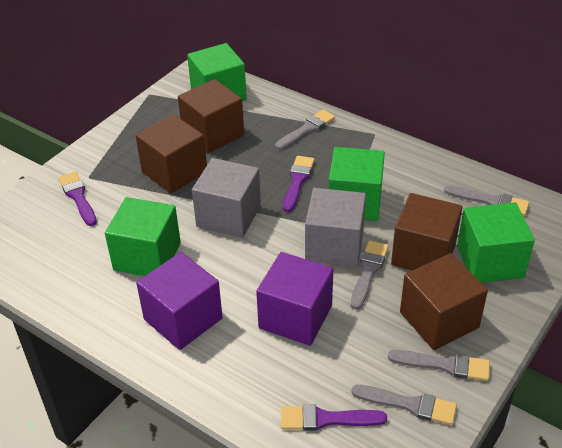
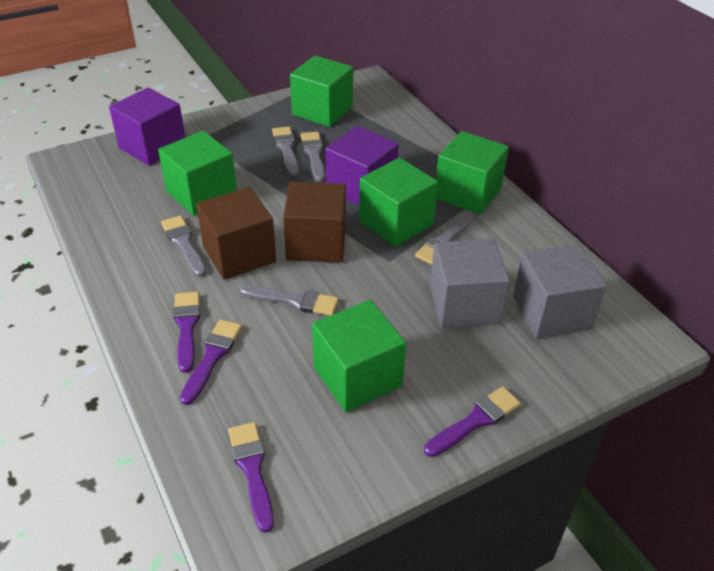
brown cube: [136,114,207,194] [178,79,244,153] [391,193,462,270] [400,253,488,350] = 4 -> [196,187,276,280] [283,182,346,263] = 2
green cube: [105,197,181,276] [187,43,247,101] [328,147,385,221] [457,202,535,283] = 4 -> [158,131,237,216] [290,55,353,127] [312,300,406,412] [359,158,438,247] [436,131,509,215] = 5
purple brush: [58,172,97,226] [281,405,387,431] [283,156,315,212] = 3 -> [173,292,200,373] [180,319,242,405] [228,422,274,533] [424,386,521,457] = 4

